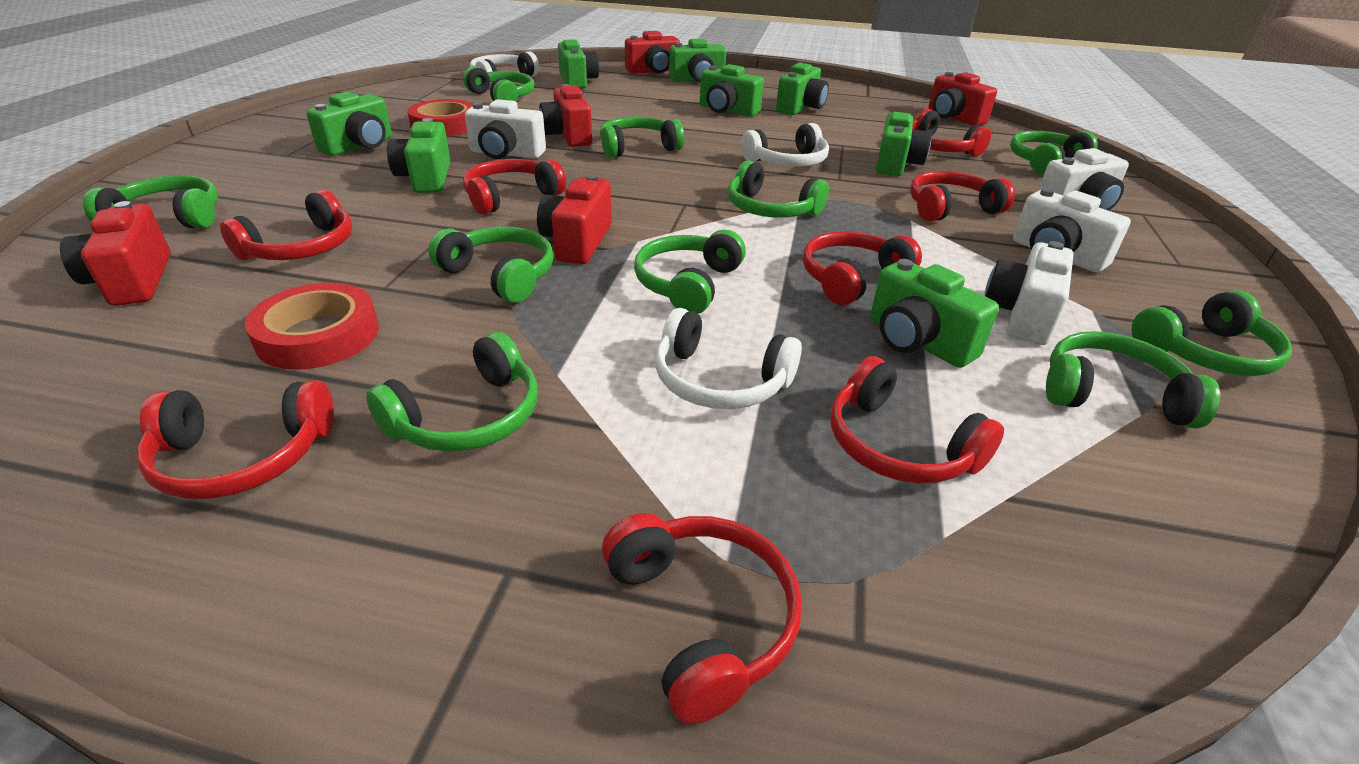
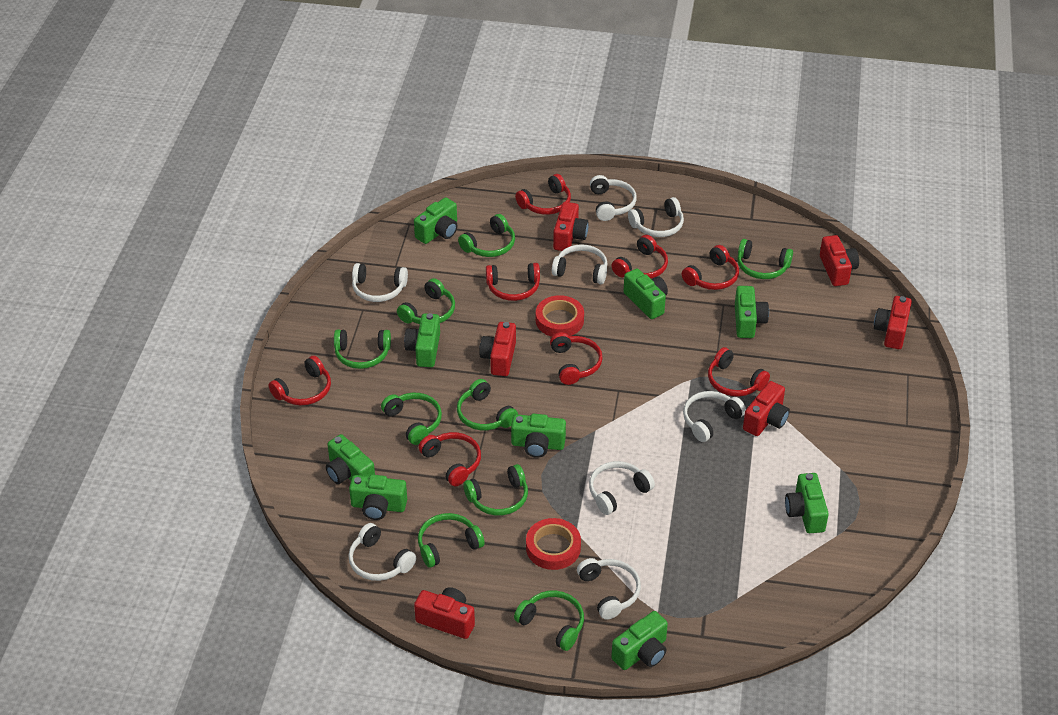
green camera: [306,92,392,156] [387,118,451,193] [558,39,599,89] [669,39,726,82] [700,64,764,117] [776,63,829,115] [870,259,999,368] [876,112,932,176] = 8 -> [326,434,375,484] [349,475,407,520] [404,313,440,367] [414,197,457,244] [511,414,566,458] [611,611,668,670] [623,268,668,319] [735,286,769,338] [785,473,829,533] = 9
green headphones: [83,175,218,228] [366,332,538,452] [428,227,554,303] [463,66,534,101] [600,116,684,158] [634,230,746,314] [728,160,829,218] [1010,131,1098,175] [1046,331,1220,428] [1131,290,1292,376] = 10 -> [334,330,391,369] [381,393,442,445] [397,278,455,324] [418,513,485,568] [457,379,518,430] [458,214,515,257] [463,464,528,516] [514,591,584,651] [737,239,793,279] = 9
red camera: [60,201,171,306] [537,174,612,264] [539,84,592,147] [625,31,680,74] [928,72,997,126] = 5 -> [414,587,475,639] [479,322,516,376] [553,202,588,251] [743,381,790,436] [820,235,859,286] [874,296,912,349] = 6
white camera: [465,99,546,159] [985,241,1073,345] [1013,188,1131,273] [1038,148,1129,211] = 4 -> none = 0
white headphones: [470,51,539,85] [655,308,802,409] [741,123,829,167] = 3 -> [348,523,416,581] [352,263,408,302] [552,244,608,284] [577,558,641,620] [589,461,655,515] [590,175,637,221] [628,197,684,237] [683,391,746,442] = 8

